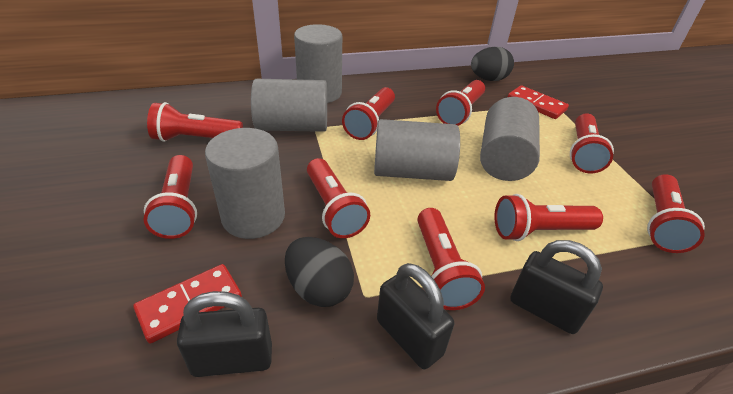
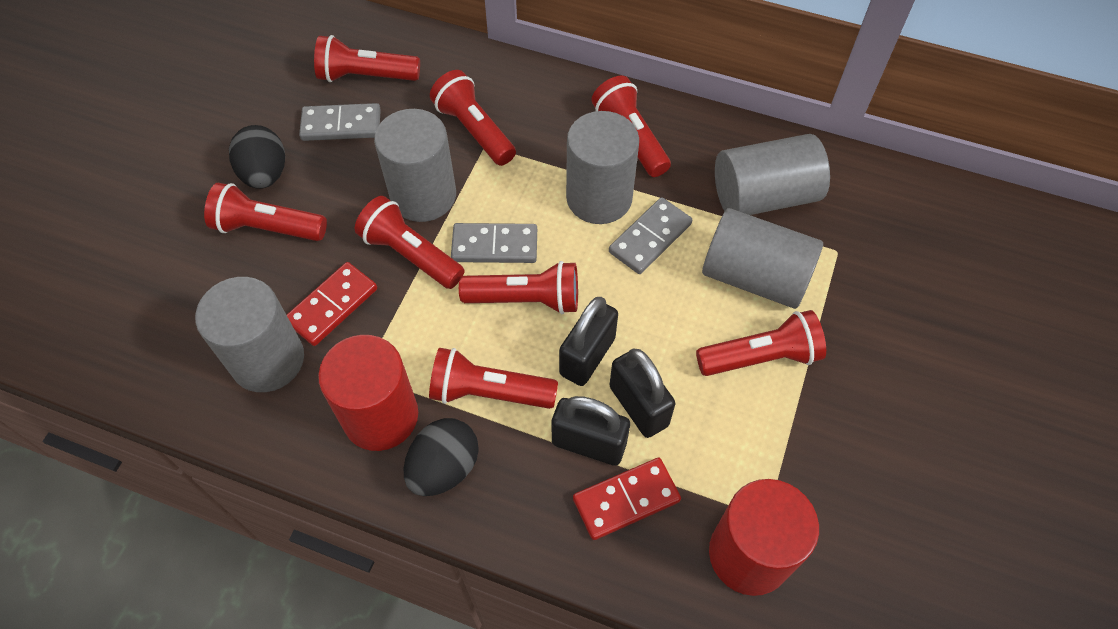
grey domino: none = 0 -> [299,103,381,141] [451,223,537,263] [609,197,692,274] = 3
red cylinder: none = 0 -> [318,335,418,451] [709,479,819,596] = 2
red flashlight: [144,155,197,239] [147,102,243,142] [307,158,370,238] [342,87,395,140] [417,208,485,310] [436,80,485,126] [494,194,603,241] [570,113,614,174] [647,174,705,253] = 9 -> [204,183,327,241] [314,35,420,82] [355,196,464,289] [429,348,558,409] [430,70,516,166] [459,261,578,314] [591,76,671,177] [696,310,826,376] = 8

